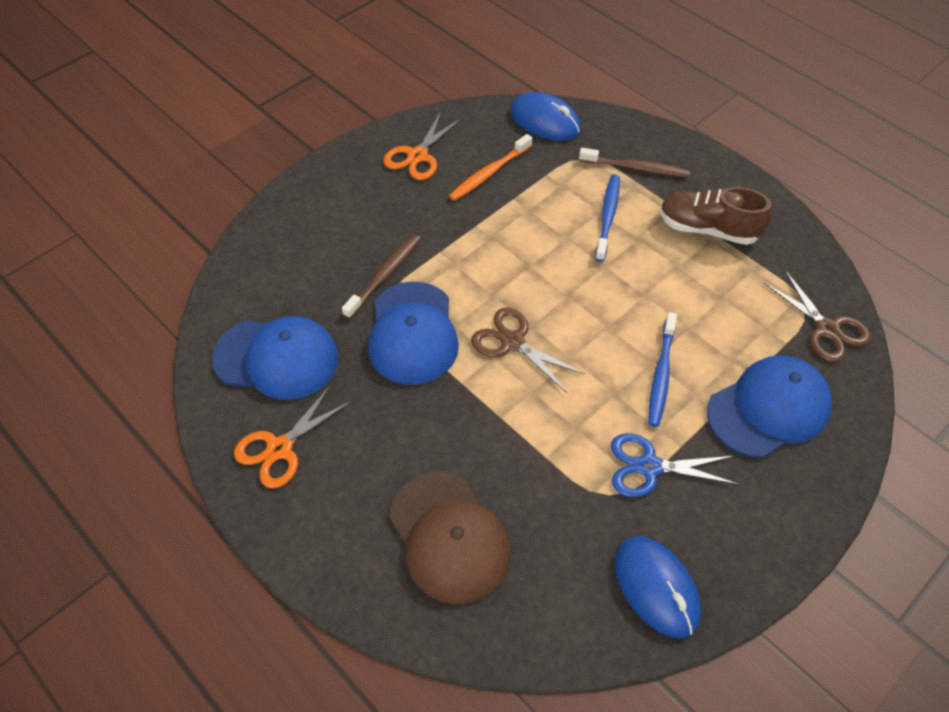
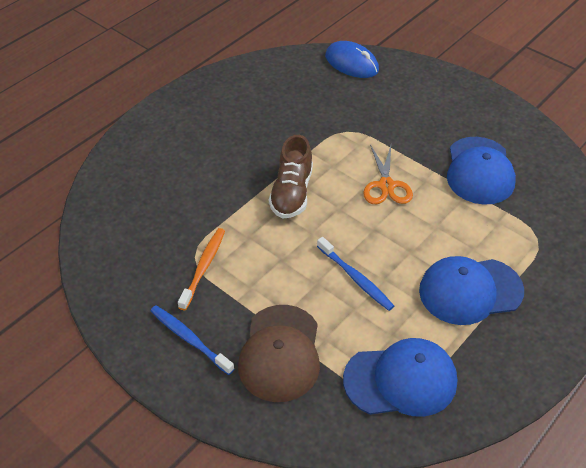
blue mouse: [510,92,581,141] [615,536,701,638] = 2 -> [325,41,379,78] = 1
blue scissors: [611,433,739,497] = 1 -> none = 0
brown scissors: [471,307,585,393] [764,270,871,362] = 2 -> none = 0
brown toothbrush: [342,234,421,319] [579,148,690,177] = 2 -> none = 0
orange scissors: [234,385,352,488] [383,112,462,180] = 2 -> [363,144,413,204] = 1

